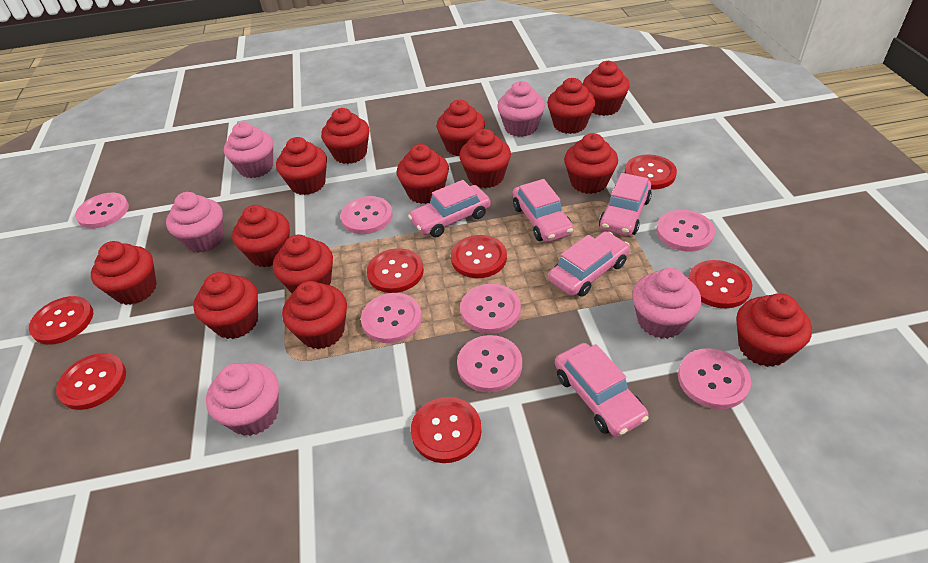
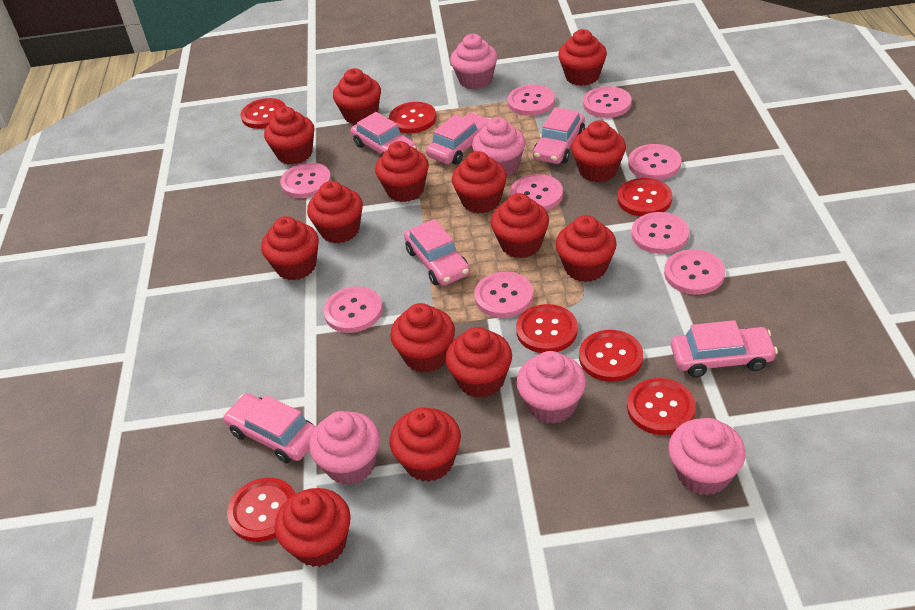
pink button: [75,193,129,229] [340,196,393,234] [361,293,422,343] [457,335,522,392] [460,284,521,334] [656,210,715,252] [678,348,751,409] = 7 -> [280,163,331,198] [323,286,383,333] [474,272,534,318] [508,85,555,116] [510,174,563,211] [583,86,632,118] [628,144,682,180] [632,212,689,254] [664,249,725,295] = 9
pink car: [408,180,490,237] [512,179,574,242] [548,231,630,297] [555,343,649,437] [599,173,652,236] = 5 -> [223,393,316,463] [351,112,417,157] [404,219,470,286] [426,113,491,165] [533,107,585,164] [671,320,778,377] = 6

